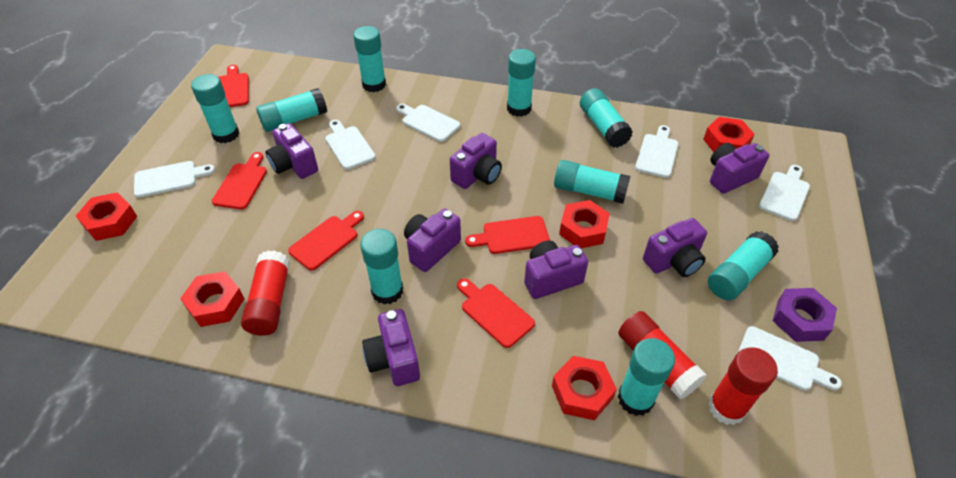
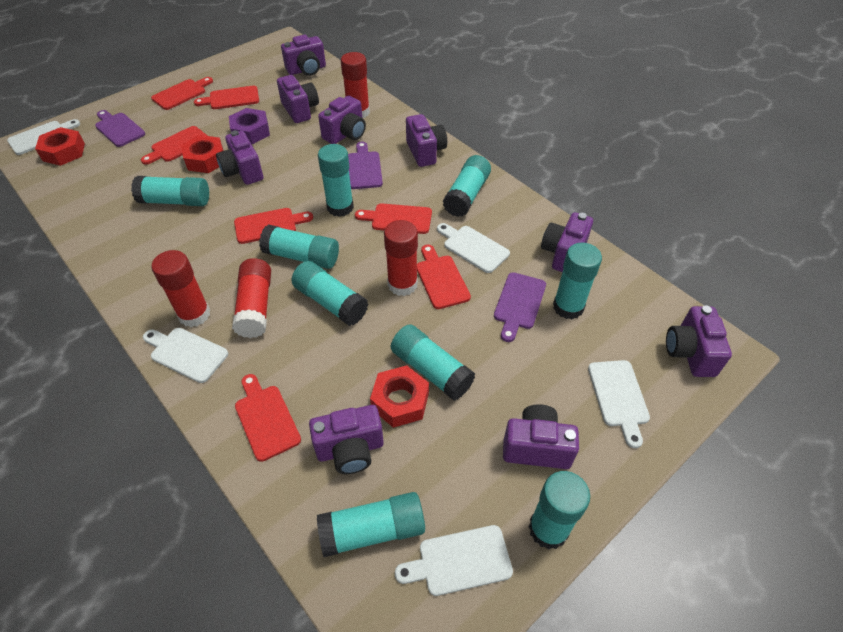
purple camera: [266,123,318,179] [362,309,420,386] [404,209,461,272] [450,133,502,189] [524,241,588,299] [643,218,707,277] [710,143,769,194] = 7 -> [216,130,263,185] [277,75,319,123] [281,35,326,76] [309,405,384,474] [318,96,366,144] [406,114,447,167] [503,404,579,469] [541,212,593,272] [666,305,732,377] = 9
purple cutting board: none = 0 -> [95,110,145,147] [348,141,383,189] [494,272,546,342] = 3
red cutting board: [212,152,267,210] [218,65,249,107] [288,211,364,271] [457,278,535,348] [465,216,550,254] = 5 -> [141,126,208,165] [151,77,213,110] [194,86,259,109] [234,208,313,244] [235,374,301,462] [355,203,432,234] [417,244,471,309] = 7
red glue stick: [241,250,290,336] [618,311,707,399] [708,347,778,425] = 3 -> [151,250,210,327] [232,258,271,338] [341,52,370,118] [384,220,418,296] = 4
red nut: [76,192,137,241] [180,271,244,327] [552,356,617,420] [559,200,610,248] [703,117,755,152] = 5 -> [35,127,85,166] [181,135,224,173] [370,365,429,428] = 3
white cutting board: [134,161,215,198] [325,120,376,170] [396,104,460,142] [635,125,678,178] [738,326,842,391] [759,165,810,221] = 6 -> [7,119,80,155] [143,328,228,383] [395,525,513,596] [437,223,510,273] [588,360,650,448] = 5

